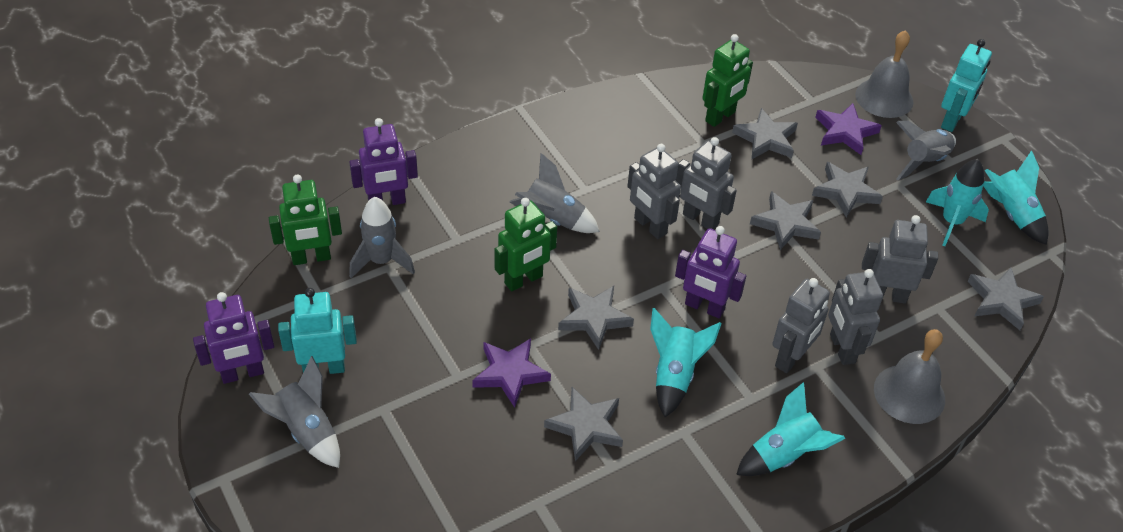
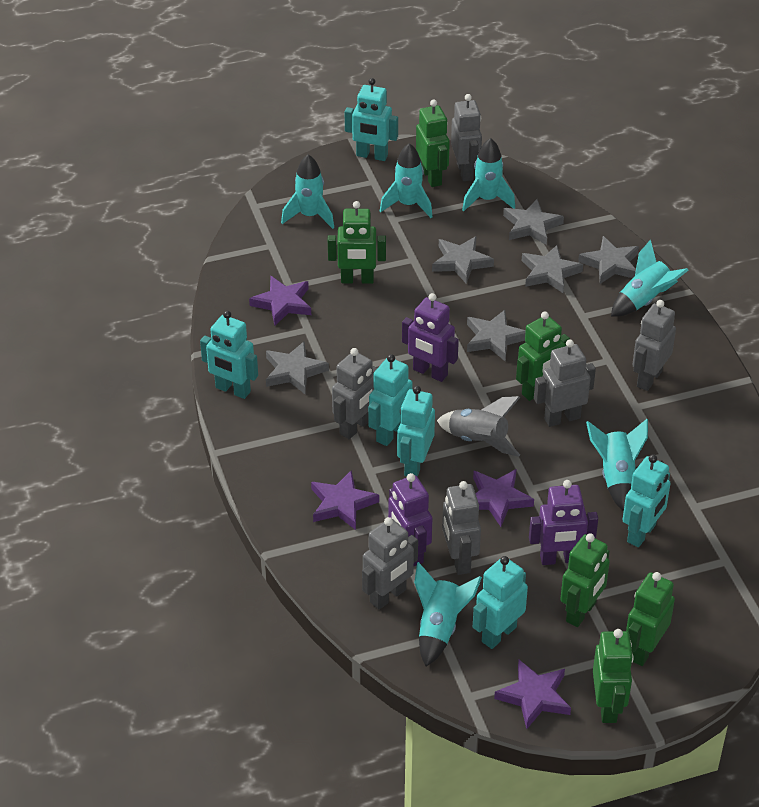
green robot: [269,175,342,265] [494,198,557,291] [703,34,753,127] = 3 -> [328,201,386,284] [416,99,450,187] [516,311,570,401] [560,533,610,627] [593,629,634,723] [626,572,675,666] = 6
grey bell: [855,30,914,118] [874,329,945,424] = 2 -> none = 0
grey robot: [627,144,681,239] [675,137,737,230] [772,278,830,373] [828,269,883,365] [862,215,938,304] = 5 -> [332,348,377,439] [362,517,418,609] [442,481,481,575] [451,94,482,181] [534,339,596,427] [632,300,676,391] = 6
grey rocket: [249,356,340,468] [349,197,415,278] [509,153,600,233] [896,121,956,181] = 4 -> [437,396,520,457] = 1
purple star: [472,338,551,408] [815,103,882,155] = 2 -> [249,276,311,326] [311,470,379,530] [473,469,534,527] [494,660,571,730] = 4
turquoise robot: [278,288,357,374] [941,39,992,132] = 2 -> [200,311,258,399] [345,78,398,161] [368,354,413,446] [397,386,435,477] [473,556,528,649] [622,454,671,547] = 6
turquoise rocket: [650,308,722,417] [736,382,845,476] [926,159,989,246] [983,150,1049,245] = 4 -> [281,154,334,229] [380,143,433,218] [414,562,482,667] [462,138,515,211] [586,419,648,511] [611,239,689,317] = 6

